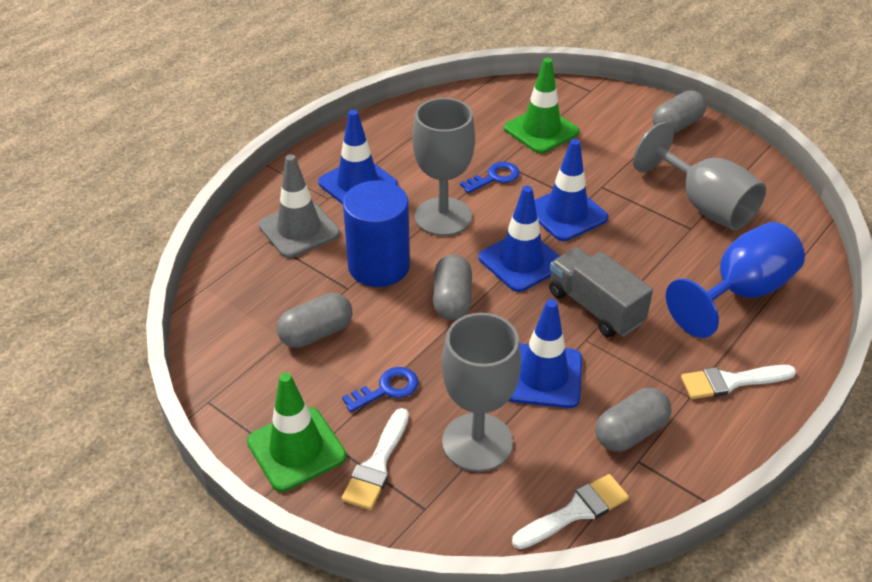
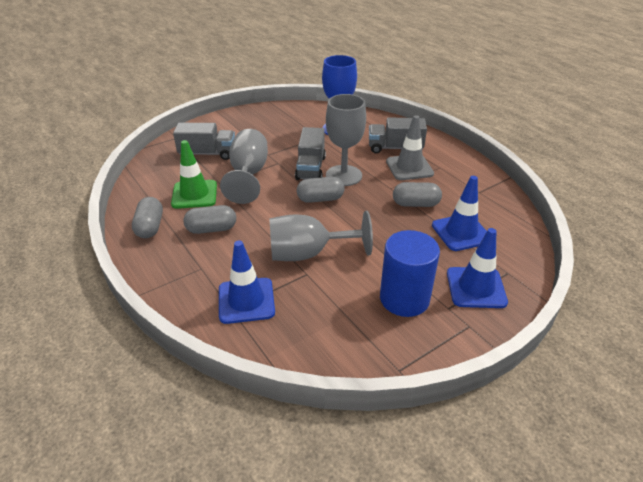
blue key: [342,367,418,412] [460,162,520,193] = 2 -> none = 0
blue traffic cone: [318,110,398,204] [479,186,560,292] [509,299,582,408] [535,139,608,241] = 4 -> [219,240,275,324] [432,176,487,251] [447,228,508,308] = 3
green traffic cone: [247,372,347,492] [504,58,580,153] = 2 -> [171,140,217,209] = 1
grey truck: [549,247,653,337] = 1 -> [173,123,235,160] [295,127,326,180] [369,117,427,154] = 3
white brush: [341,408,409,510] [512,474,629,549] [681,365,796,399] = 3 -> none = 0

